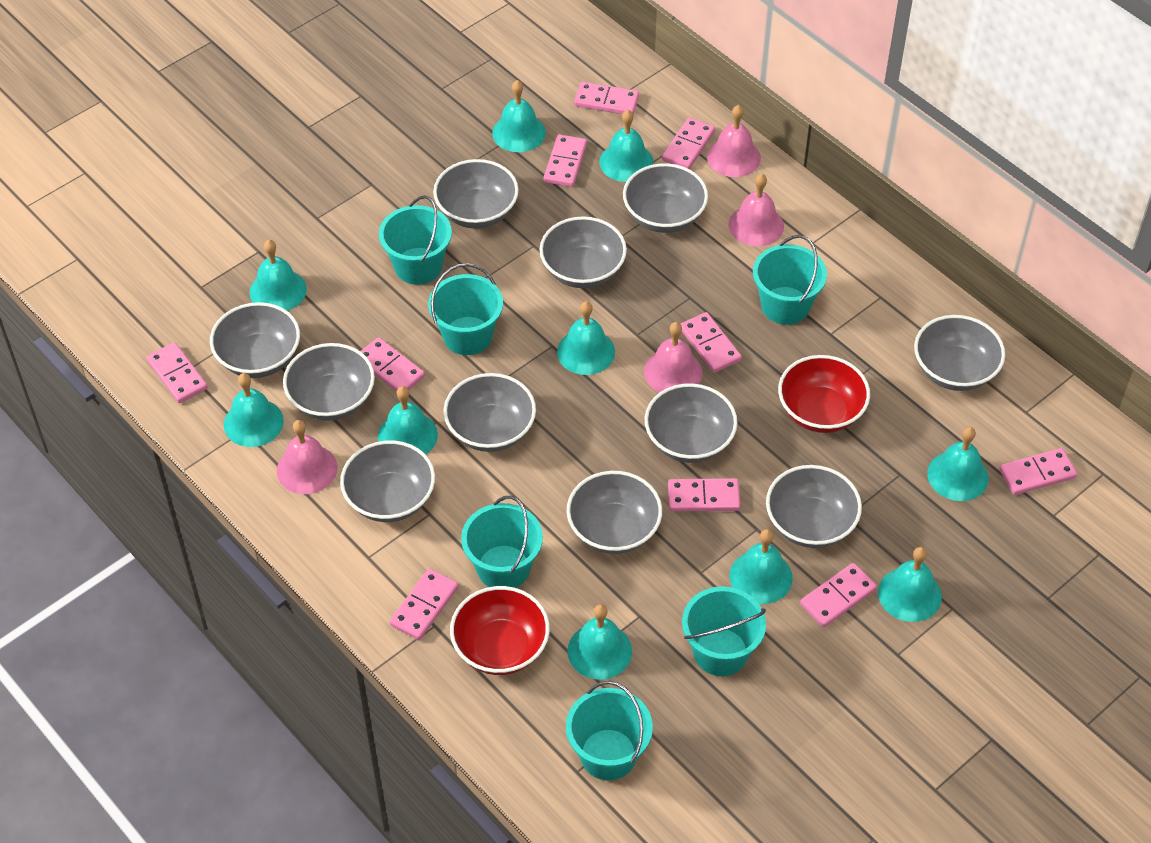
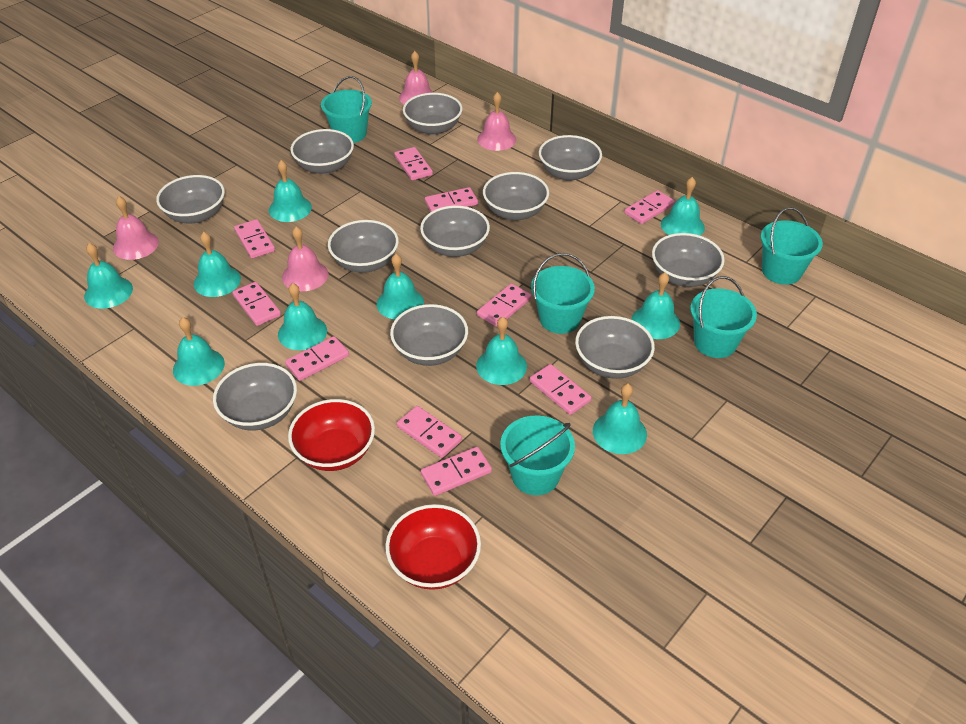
turquoise bucket: [379,196,452,285] [428,263,503,355] [461,496,543,588] [566,681,653,780] [682,586,766,676] [753,235,827,325] = 6 -> [321,76,372,143] [500,415,575,495] [531,253,595,334] [690,276,757,358] [761,207,823,285] = 5

